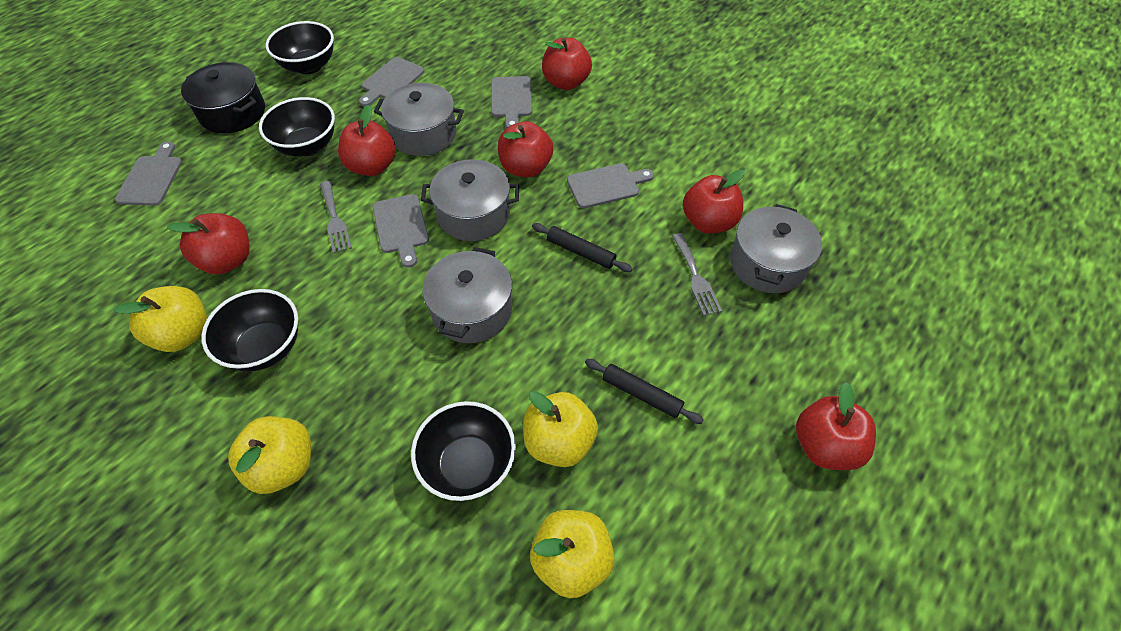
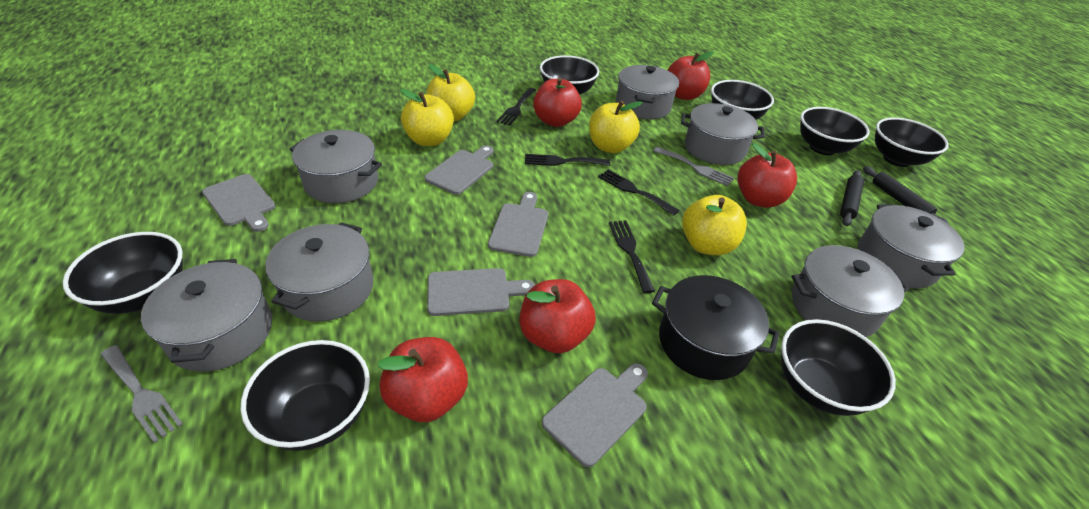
black bowl: [201,289,298,371] [259,97,335,156] [266,21,334,74] [411,401,516,501] = 4 -> [63,232,183,314] [240,340,370,451] [540,55,599,95] [711,80,774,120] [781,319,896,416] [800,107,870,155] [875,117,949,167] = 7
black fork: none = 0 -> [496,88,536,126] [525,154,610,166] [598,169,679,216] [609,220,655,293] = 4
grey pot: [374,83,464,156] [421,159,519,241] [422,247,512,343] [730,204,822,293] = 4 -> [141,259,272,372] [265,222,373,322] [290,130,382,203] [616,65,679,119] [681,103,765,165] [791,245,909,337] [857,204,965,289] = 7
red apple: [167,213,250,274] [338,105,396,176] [498,121,553,177] [542,38,592,90] [683,169,745,234] [796,382,876,470] = 6 -> [377,337,468,422] [519,279,596,353] [533,77,582,127] [668,51,713,100] [738,143,797,208] = 5

